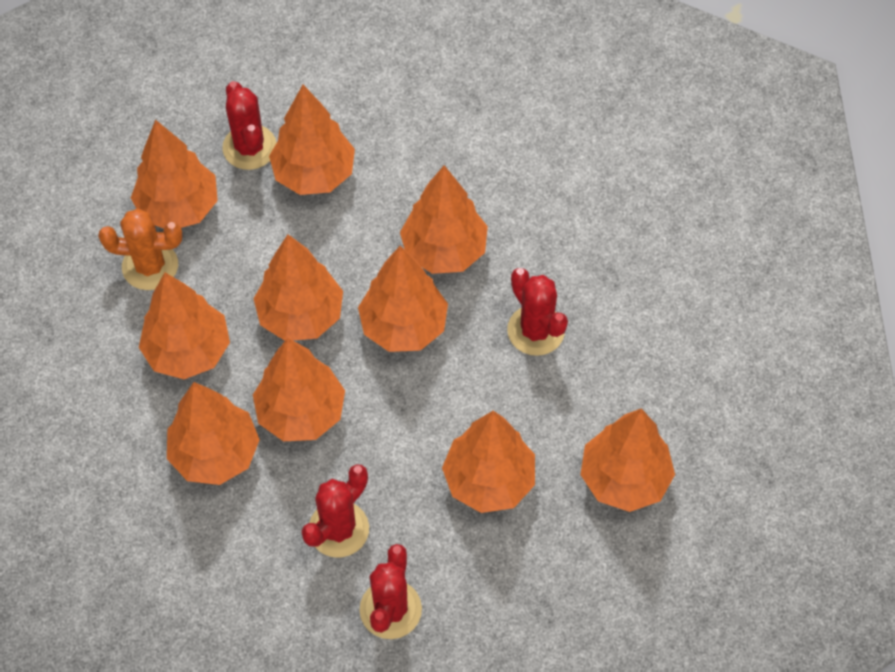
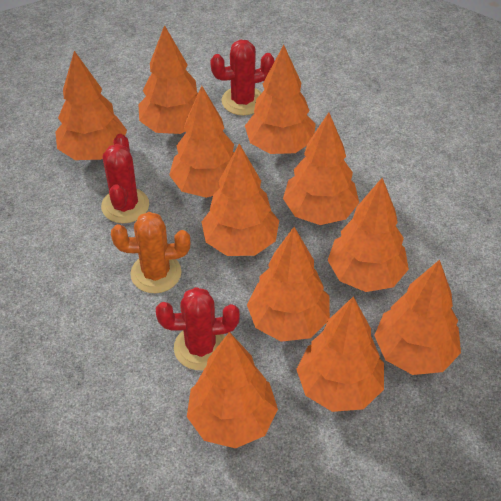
orange tree: [131,120,218,229] [139,272,230,379] [167,382,260,485] [253,234,343,341] [253,338,345,441] [269,85,355,195] [358,246,448,352] [400,165,488,274] [442,411,535,513] [581,408,675,512] = 10 -> [55,51,127,160] [138,25,198,134] [169,86,234,198] [187,332,278,449] [202,144,279,256] [245,45,316,154] [247,227,330,342] [283,113,359,225] [296,297,384,412] [328,178,409,292] [374,260,461,375] = 11
red cactus: [222,81,277,170] [301,464,369,557] [360,544,422,639] [507,268,568,356] = 4 -> [101,134,149,224] [156,287,240,370] [210,40,275,115] = 3

